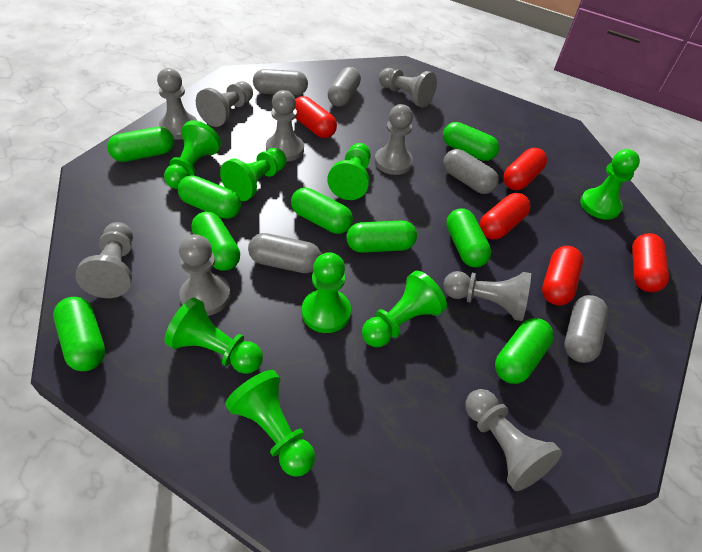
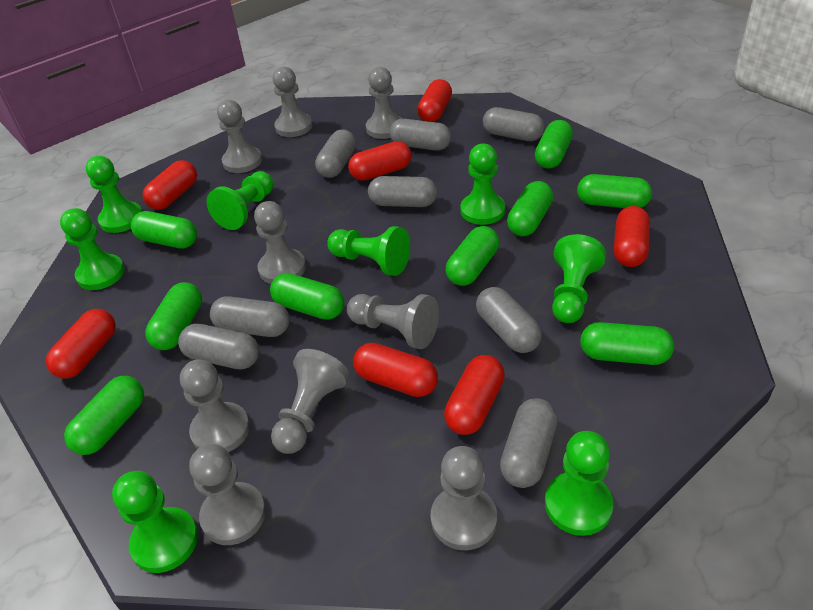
grey capsule: [248,233,321,273] [253,69,308,95] [328,67,361,107] [443,149,499,194] [565,295,608,363] = 5 -> [178,324,259,369] [210,296,290,337] [315,129,356,178] [368,176,437,207] [390,119,451,151] [476,287,542,353] [483,107,545,141] [500,398,558,488] = 8
red capsule: [295,96,337,138] [479,193,530,240] [503,148,547,190] [542,246,583,305] [632,233,669,292] = 5 -> [46,309,116,379] [143,160,197,210] [348,141,411,181] [353,343,438,397] [417,79,452,122] [444,355,505,435] [614,206,650,267] = 7

